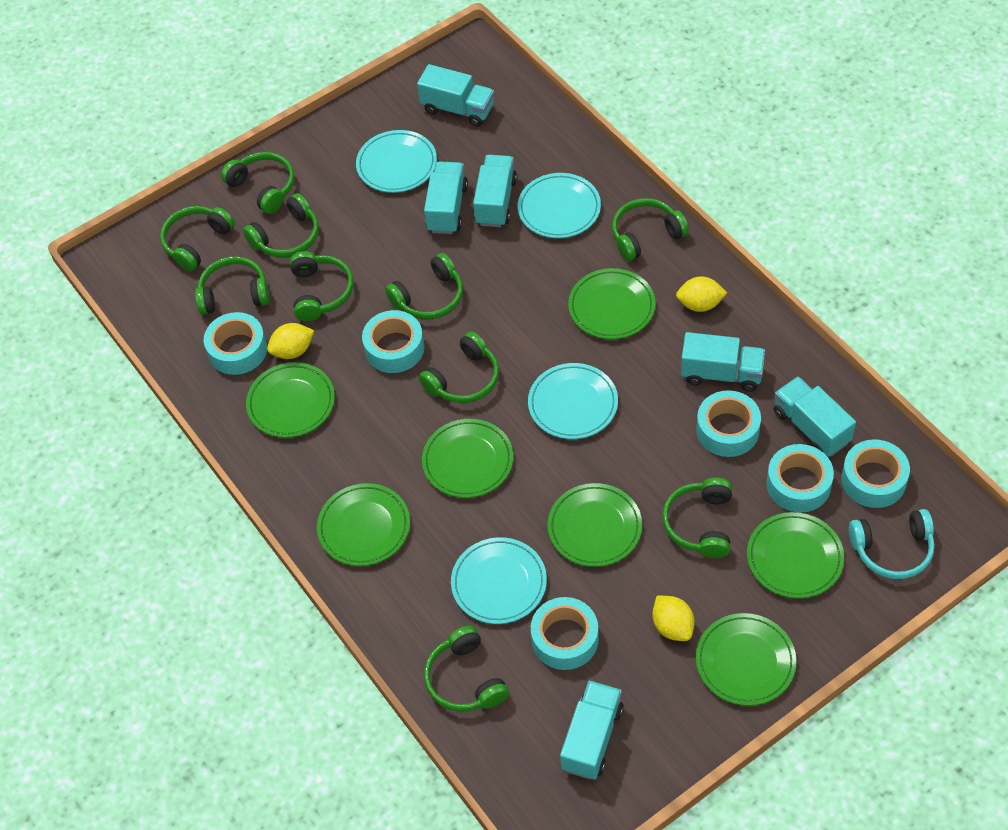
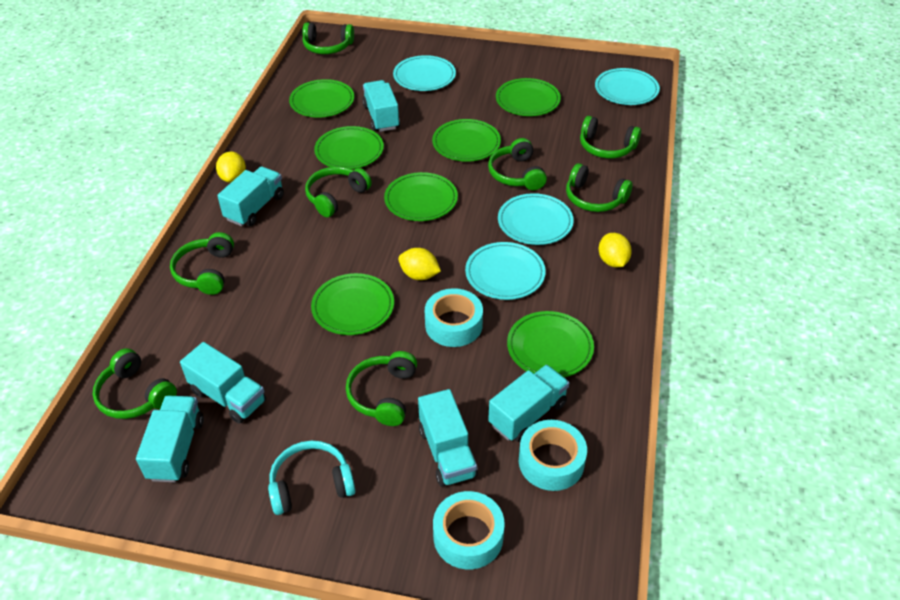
green headphones: [160,206,235,271] [195,257,270,315] [221,152,295,214] [243,193,319,258] [290,251,353,321] [385,253,463,320] [419,332,499,403] [424,625,509,712] [612,198,689,261] [662,478,732,558] = 10 -> [93,348,177,419] [170,232,234,295] [302,22,354,54] [305,167,372,217] [346,351,417,426] [488,138,547,190] [566,163,633,212] [580,116,641,158] = 8
turquoise tape: [204,312,267,375] [362,310,425,373] [531,597,599,670] [696,390,761,457] [766,444,834,513] [841,439,910,508] = 6 -> [425,288,483,347] [433,491,505,569] [519,420,587,491] = 3

